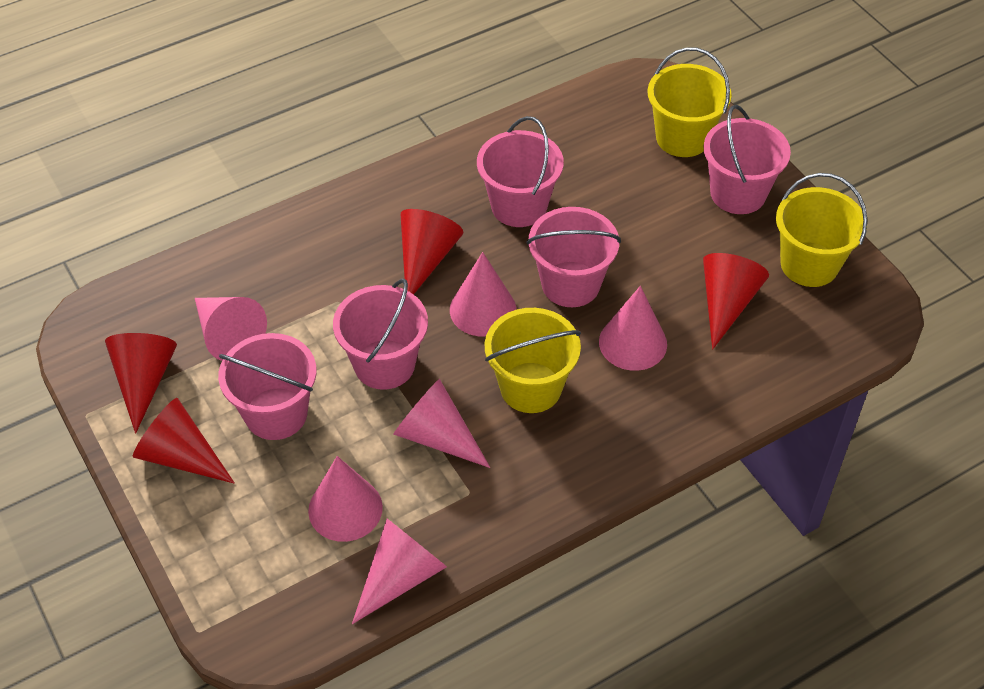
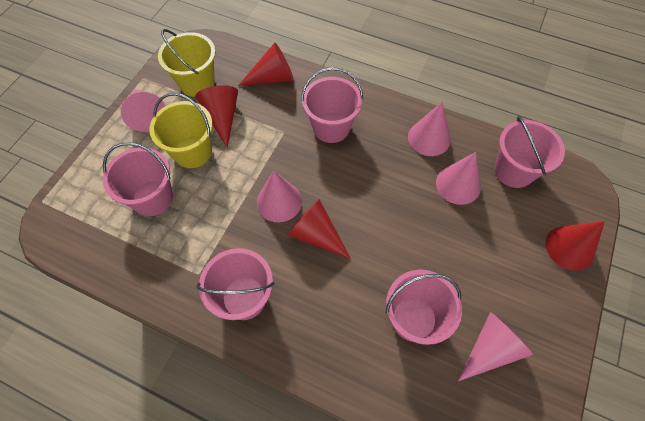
pink cone: [195,297,267,361] [308,456,383,542] [352,519,447,624] [393,379,490,468] [450,252,517,337] [599,286,667,371] = 6 -> [121,89,165,132] [257,170,302,222] [408,102,451,156] [436,152,481,205] [458,312,533,381] = 5
yellow bucket: [485,308,581,413] [648,47,732,157] [776,173,868,287] = 3 -> [149,93,213,168] [158,29,215,97] = 2

